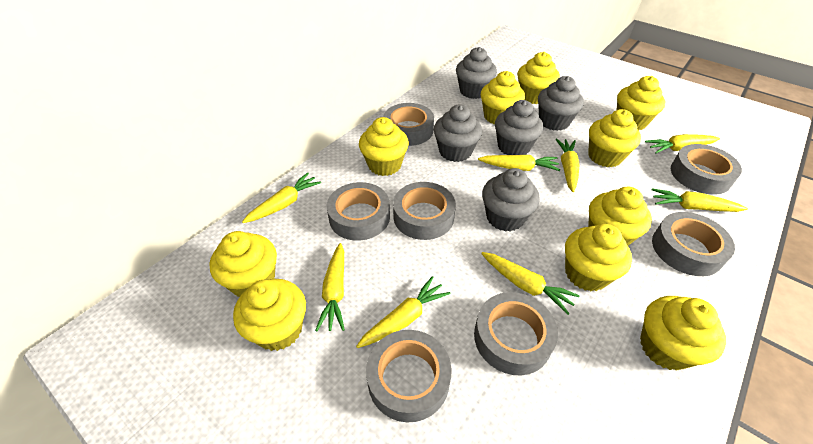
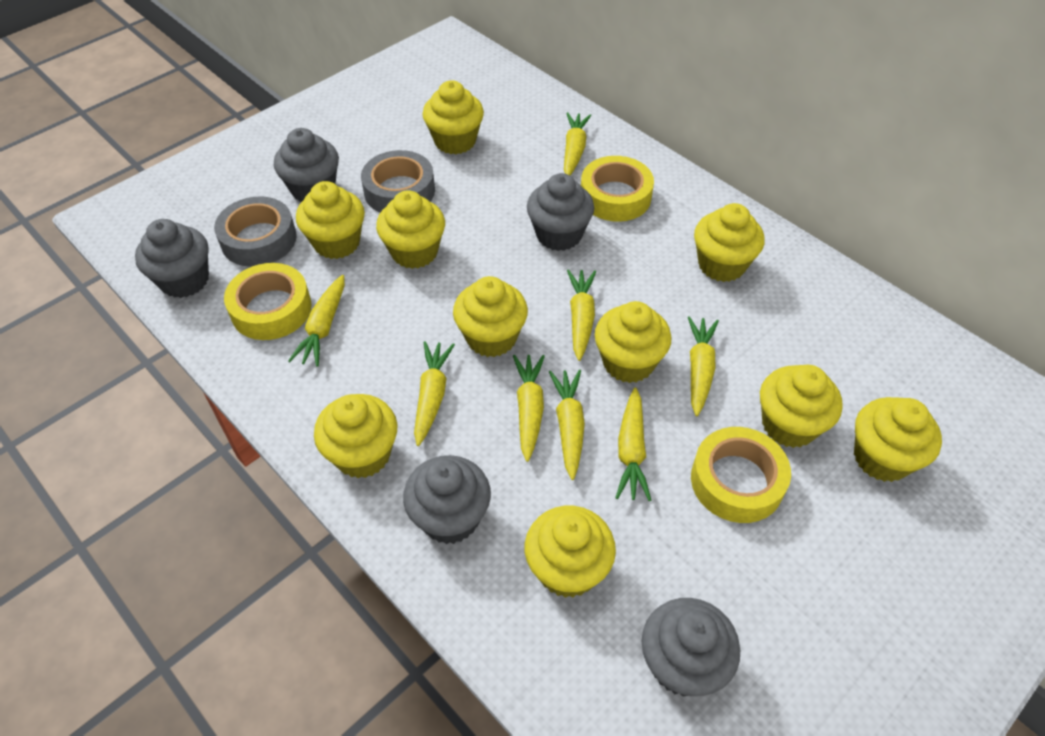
grey tape: [327,182,390,241] [366,330,452,423] [383,103,434,146] [393,182,456,240] [474,292,558,375] [652,212,735,276] [671,144,742,195] = 7 -> [214,196,297,267] [361,150,435,213] = 2
yellow tape: none = 0 -> [224,263,312,340] [581,156,654,222] [691,427,791,523] = 3

